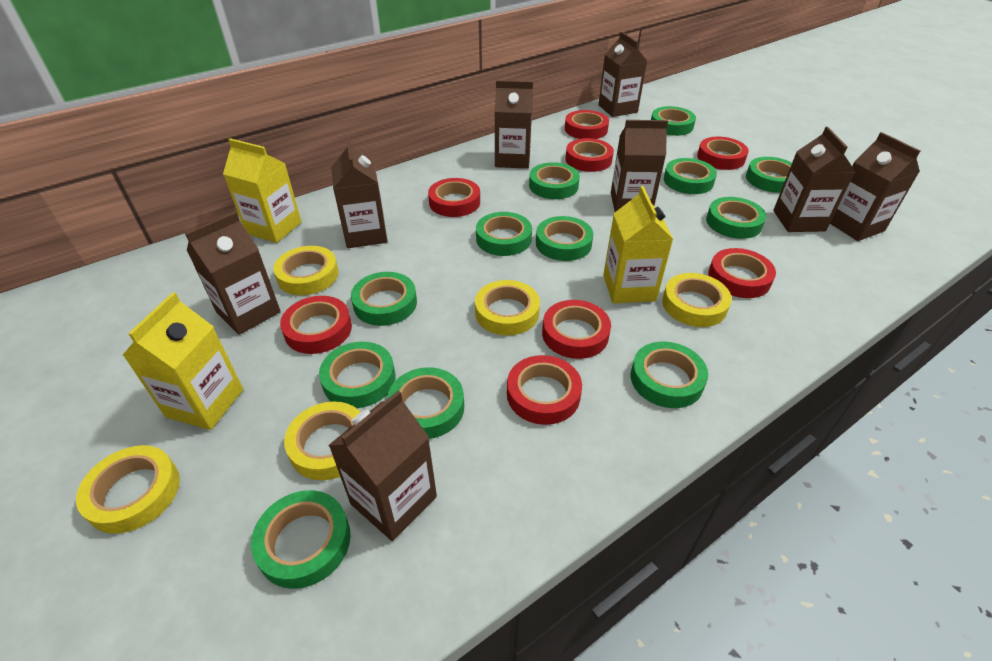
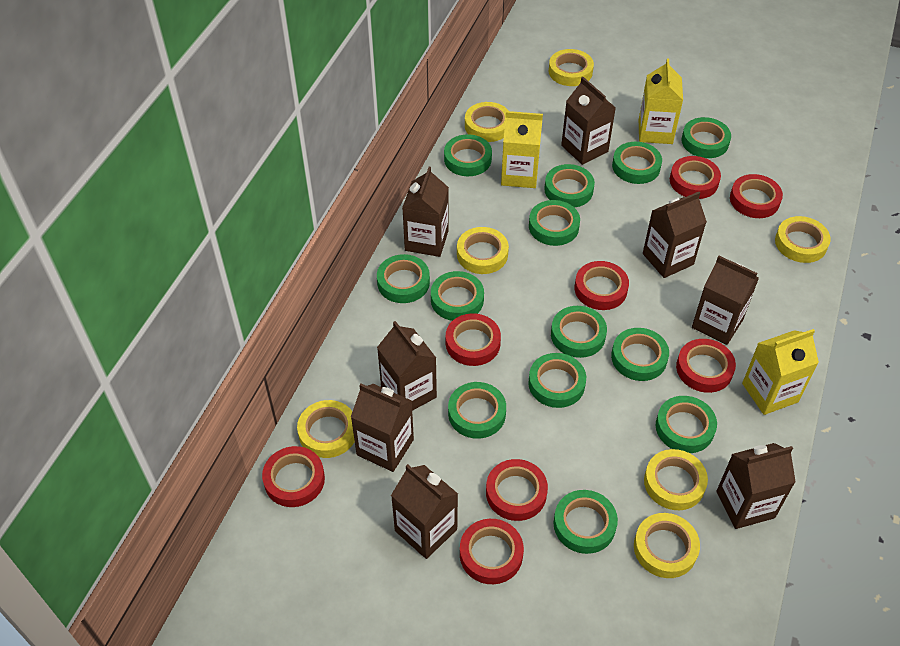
green tape: [251,490,351,589] [319,342,395,408] [351,272,417,326] [387,367,464,439] [476,212,532,256] [529,162,580,199] [536,216,593,261] [631,342,708,408] [651,106,696,136] [664,158,717,194] [706,197,766,239] [746,157,792,193] = 12 -> [377,254,430,303] [431,271,484,321] [444,134,492,176] [448,382,506,439] [528,353,586,408] [529,200,580,246] [544,164,595,208] [551,306,607,358] [554,490,618,554] [611,328,669,381] [612,142,662,184] [656,396,717,453] [682,117,731,158] = 13
yellow tape: [76,445,180,534] [273,246,339,295] [284,401,360,480] [475,280,540,335] [662,273,732,327] = 5 -> [297,400,355,458] [457,227,509,274] [465,102,509,142] [548,49,594,86] [634,513,700,578] [644,449,708,510] [775,216,831,263] = 7

